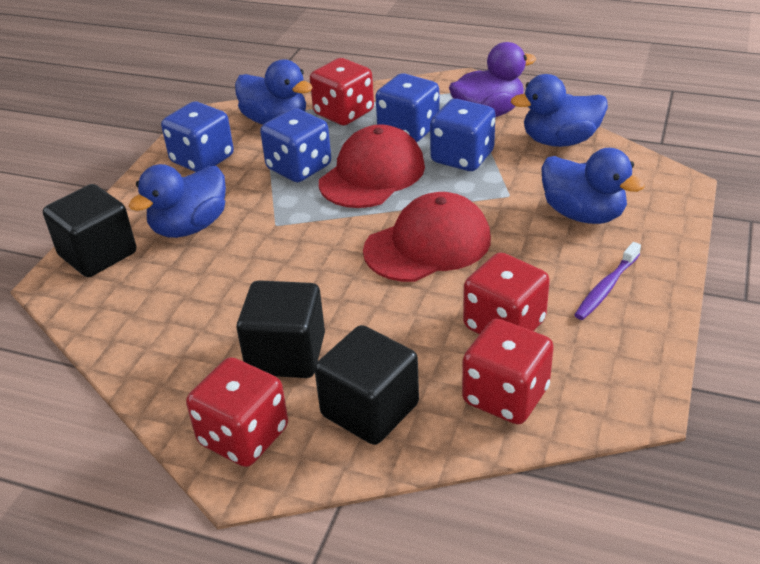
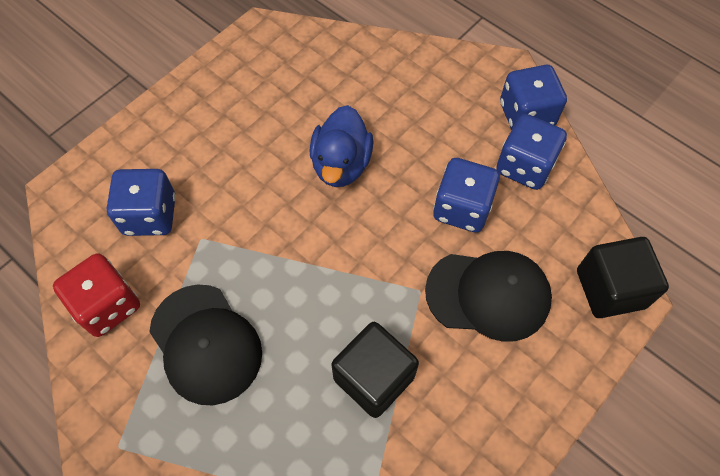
black cap: none = 0 -> [149,284,262,405] [425,251,552,342] = 2
black cube: [43,184,136,277] [237,280,325,378] [314,325,419,445] = 3 -> [331,322,419,418] [577,237,669,318] = 2
blue duck: [128,164,226,238] [235,60,313,125] [511,74,608,147] [541,148,645,224] = 4 -> [310,105,373,187] = 1
purple duck: [449,42,536,117] = 1 -> none = 0
purple toothbrush: [575,242,641,320] = 1 -> none = 0
red cap: [319,124,425,208] [363,192,491,282] = 2 -> none = 0
red dice: [186,357,288,467] [310,58,374,125] [462,319,554,424] [463,252,550,334] = 4 -> [53,253,140,337] = 1

